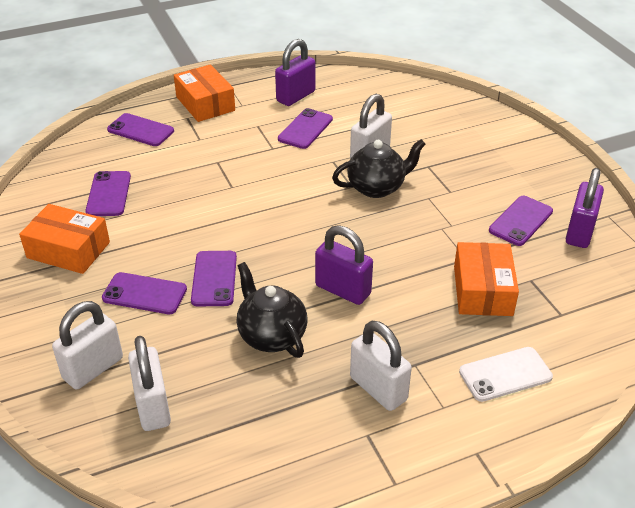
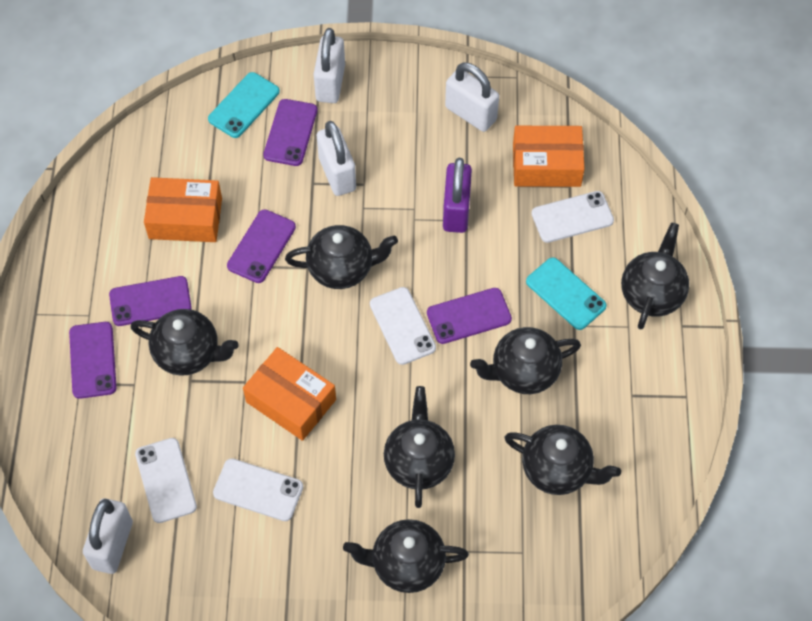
black teapot: [237,262,307,358] [332,139,426,198] = 2 -> [131,309,239,376] [285,225,398,289] [343,519,469,593] [384,386,455,508] [470,327,581,394] [504,425,621,495] [621,223,689,329] = 7
purple padlock: [275,39,315,106] [315,225,373,305] [565,168,604,248] = 3 -> [443,158,472,233] = 1
purple phone: [85,171,131,216] [102,272,187,314] [107,113,174,146] [191,251,237,306] [278,108,333,149] [489,196,553,246] = 6 -> [69,322,117,399] [109,276,192,326] [227,209,296,283] [263,99,318,166] [427,288,512,344] = 5
turquoise phone: none = 0 -> [208,72,280,138] [526,257,607,330] = 2
white phone: [459,347,553,402] = 1 -> [135,438,197,523] [213,458,303,521] [370,287,436,365] [532,191,614,243] = 4

